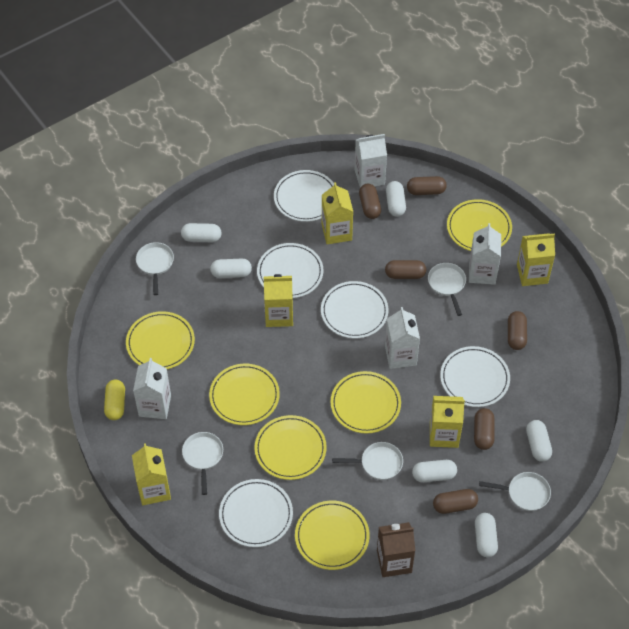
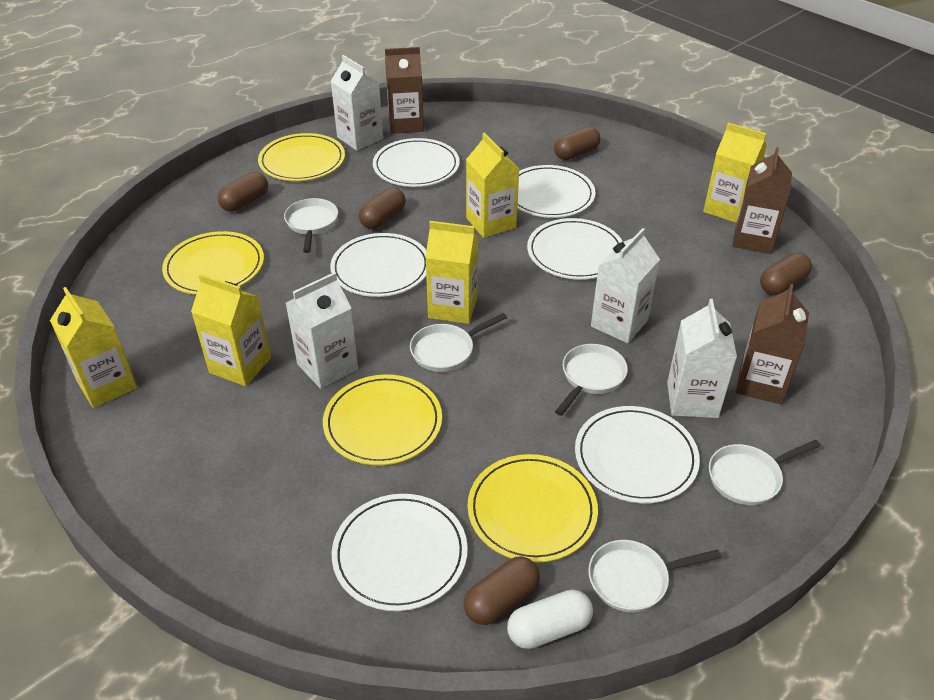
brown capsule: [359,184,381,219] [385,260,426,279] [407,176,447,195] [433,489,478,514] [474,408,495,450] [508,311,527,350] = 6 -> [217,172,268,212] [359,188,406,229] [464,556,540,625] [554,127,601,160] [760,253,812,295] = 5
brown carton: [377,522,415,577] = 1 -> [385,47,424,134] [732,147,792,254] [735,284,809,405] = 3
white capsule: [181,223,222,242] [210,259,252,278] [386,181,406,217] [412,460,457,482] [475,513,498,557] [526,420,552,462] = 6 -> [507,590,593,649] = 1
white plate: [219,479,293,547] [257,243,324,298] [274,170,334,222] [321,281,389,338] [440,346,510,407] = 5 -> [330,233,426,297] [332,494,468,611] [373,138,460,187] [517,165,596,218] [527,218,623,280] [575,406,700,504] = 6
yellow capsule: [104,380,125,420] = 1 -> none = 0
yellow plate: [126,311,195,369] [209,364,280,425] [254,415,327,480] [295,501,369,570] [331,371,401,434] [447,199,512,251] = 6 -> [162,231,264,295] [258,133,345,181] [323,374,442,465] [468,454,598,563] = 4

